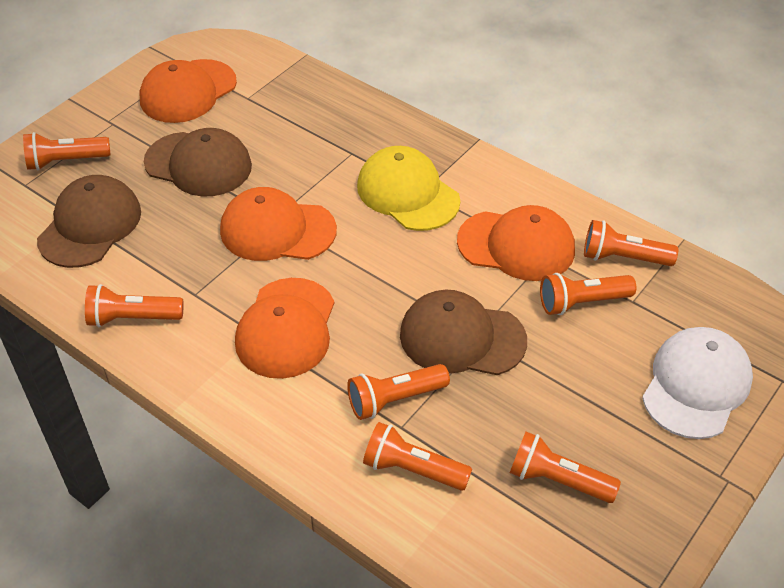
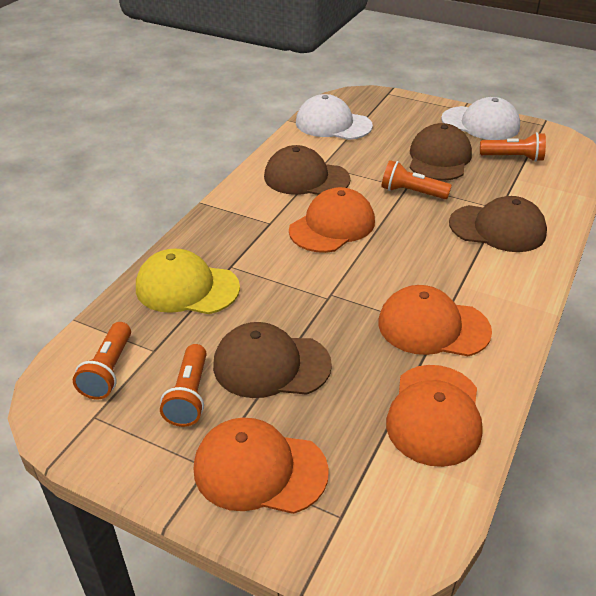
brown cap: [37,175,141,268] [144,128,252,196] [400,290,527,375] = 3 -> [213,322,332,398] [264,145,351,195] [410,123,472,181] [449,196,547,252] = 4
orange flashlight: [23,132,111,170] [85,284,184,327] [347,364,450,420] [363,422,472,491] [510,432,621,503] [540,273,637,315] [584,220,678,266] = 7 -> [73,322,131,399] [160,344,207,427] [381,160,452,199] [480,132,546,162] = 4
white cap: [642,327,753,439] = 1 -> [296,94,373,140] [441,97,520,140] = 2

